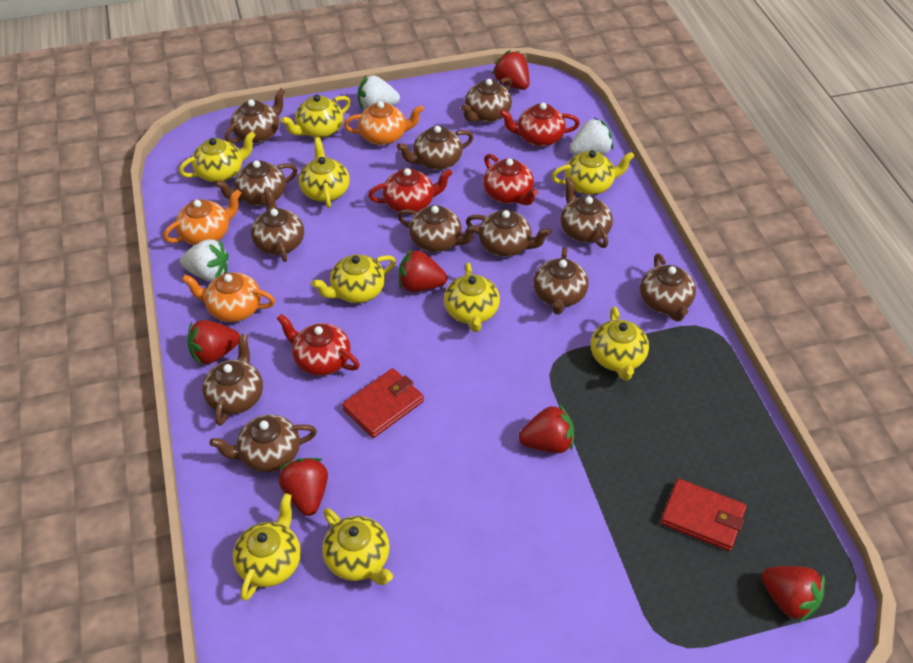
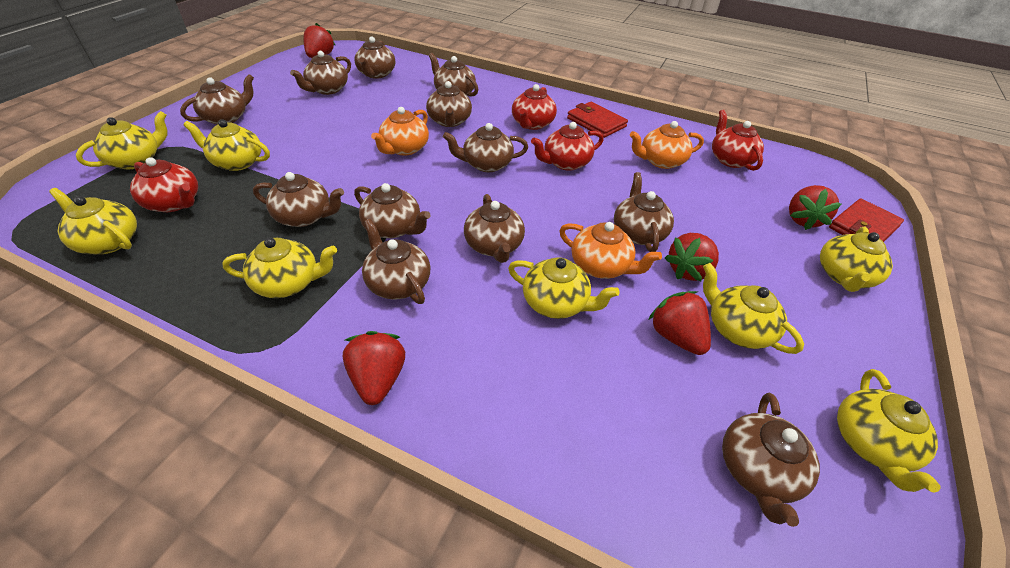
red strawberry: [187,320,240,365] [279,458,328,516] [398,249,447,292] [492,50,529,90] [518,404,574,453] [762,566,825,623] = 6 -> [303,23,335,58] [343,331,405,405] [648,291,711,355] [665,233,719,282] [789,185,842,230] = 5
white strawberry: [180,239,229,281] [358,75,400,110] [570,118,613,155] = 3 -> none = 0
yellow teapot: [179,131,256,182] [233,493,301,601] [281,95,351,138] [299,137,350,208] [312,254,396,303] [322,508,393,585] [444,263,500,332] [551,150,635,195] [591,306,649,381] = 9 -> [49,188,137,254] [76,111,168,169] [183,119,270,171] [222,237,337,298] [508,257,619,319] [703,263,804,354] [820,226,893,292] [837,369,941,493] = 8

